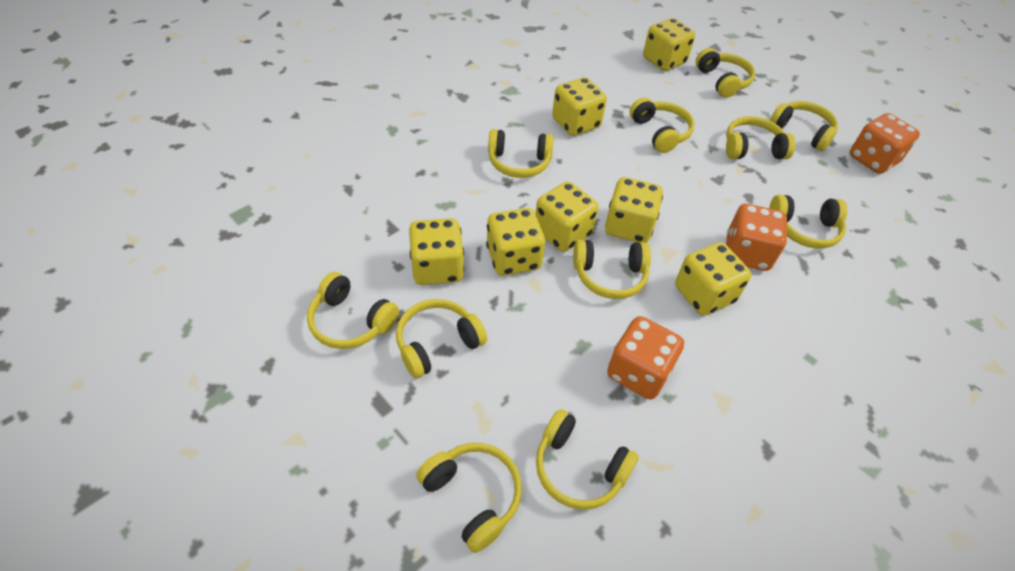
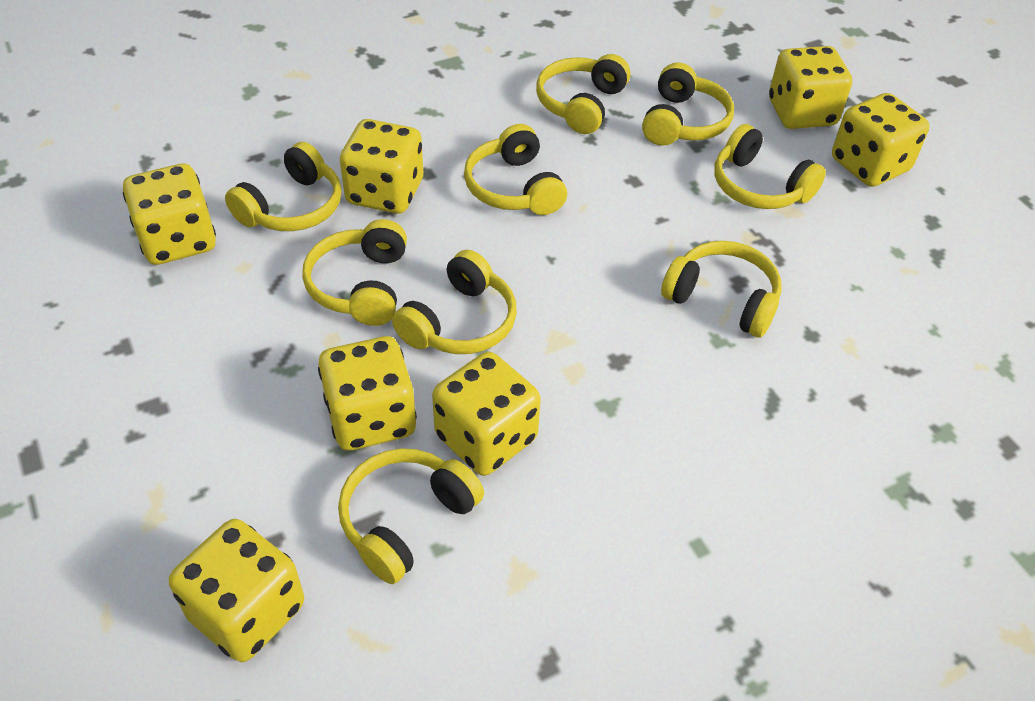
orange dice: [607,316,684,400] [726,204,787,271] [849,113,920,174] = 3 -> none = 0
yellow headphones: [307,272,399,349] [396,299,487,379] [416,443,522,553] [488,129,554,178] [536,409,639,510] [573,240,651,299] [630,97,695,153] [696,48,756,98] [726,116,796,159] [769,195,847,249] [770,101,838,151] = 11 -> [225,142,342,231] [302,219,407,326] [338,448,484,584] [392,250,517,354] [464,124,567,215] [536,54,630,134] [642,62,734,146] [661,241,782,337] [714,124,826,209] = 9

